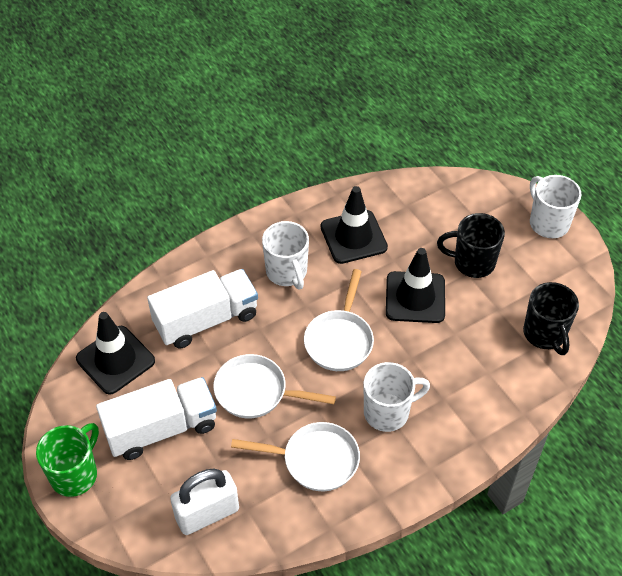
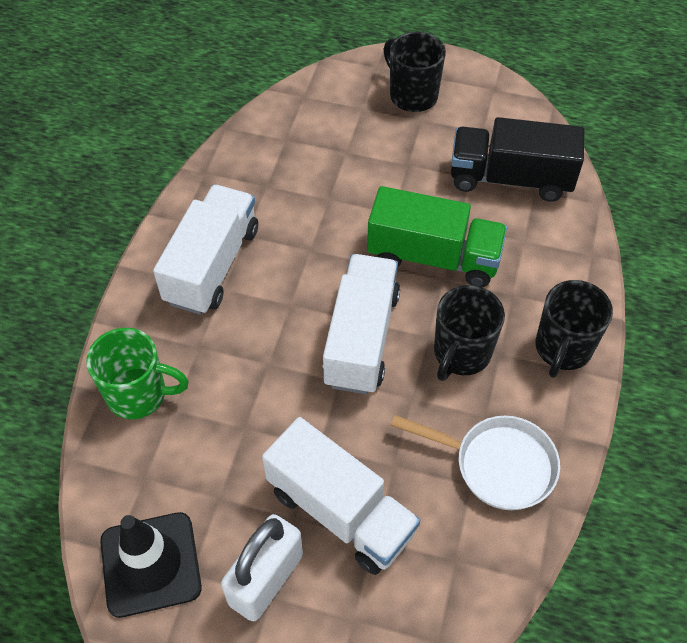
black mug: [437,213,505,278] [523,282,579,355] = 2 -> [384,32,446,112] [434,285,505,381] [535,280,613,378] = 3
black traffic cone: [76,312,155,395] [321,186,388,264] [386,248,445,323] = 3 -> [100,512,202,618] = 1
black truck: none = 0 -> [451,117,584,202] = 1
green truck: none = 0 -> [367,186,507,287] = 1
white mug: [262,221,309,289] [364,362,430,432] [530,175,581,238] = 3 -> none = 0
white pan: [213,354,336,418] [231,422,360,491] [304,269,374,371] = 3 -> [391,415,560,510] = 1
white truck: [96,377,217,460] [147,269,258,349] = 2 -> [153,185,258,315] [262,417,420,575] [322,254,400,394] = 3

